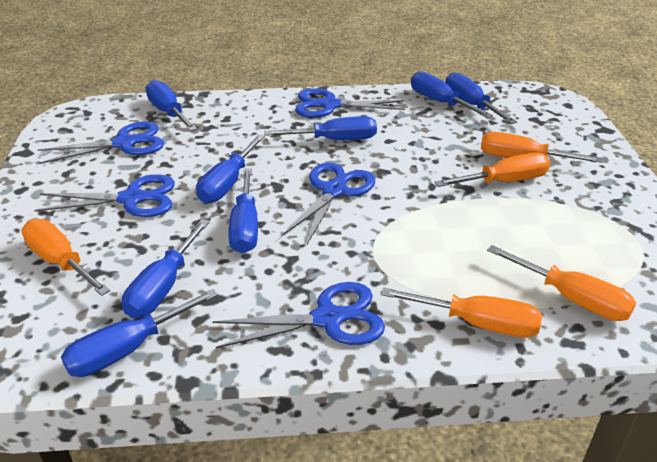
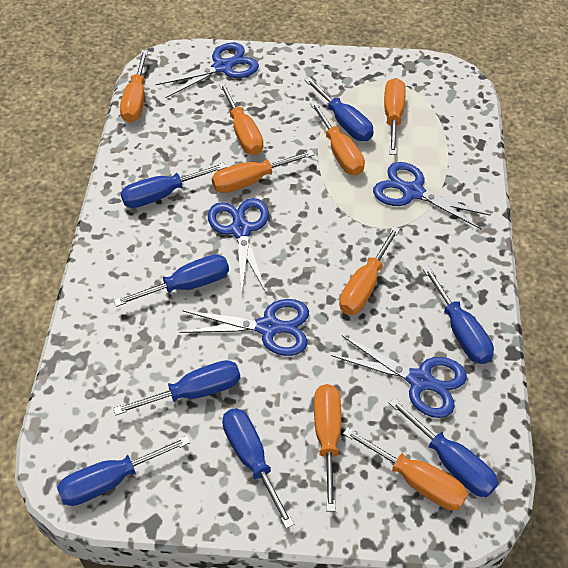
orange screwdriver: [21,219,110,296] [381,287,542,337] [434,153,550,187] [481,132,603,163] [487,245,636,321] = 5 -> [120,50,148,123] [212,150,314,193] [219,82,264,155] [310,101,365,175] [314,384,341,512] [339,226,400,315] [343,427,468,510] [384,78,406,155] = 8

